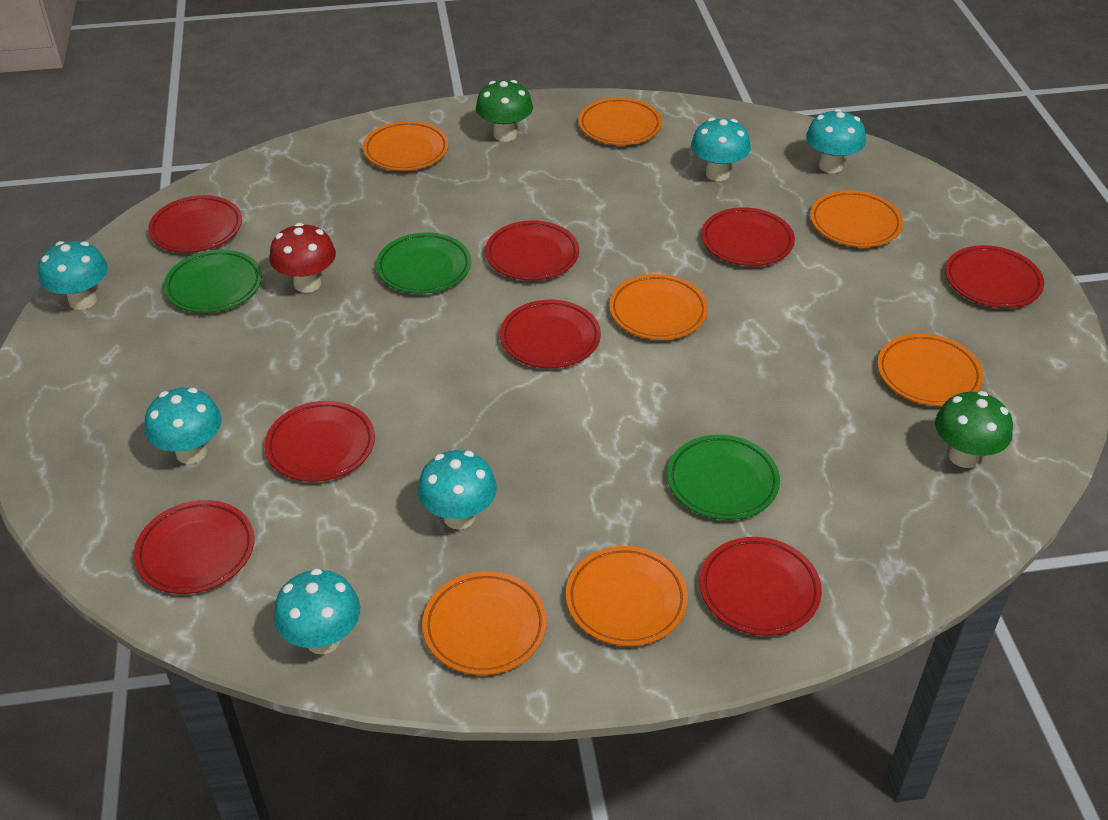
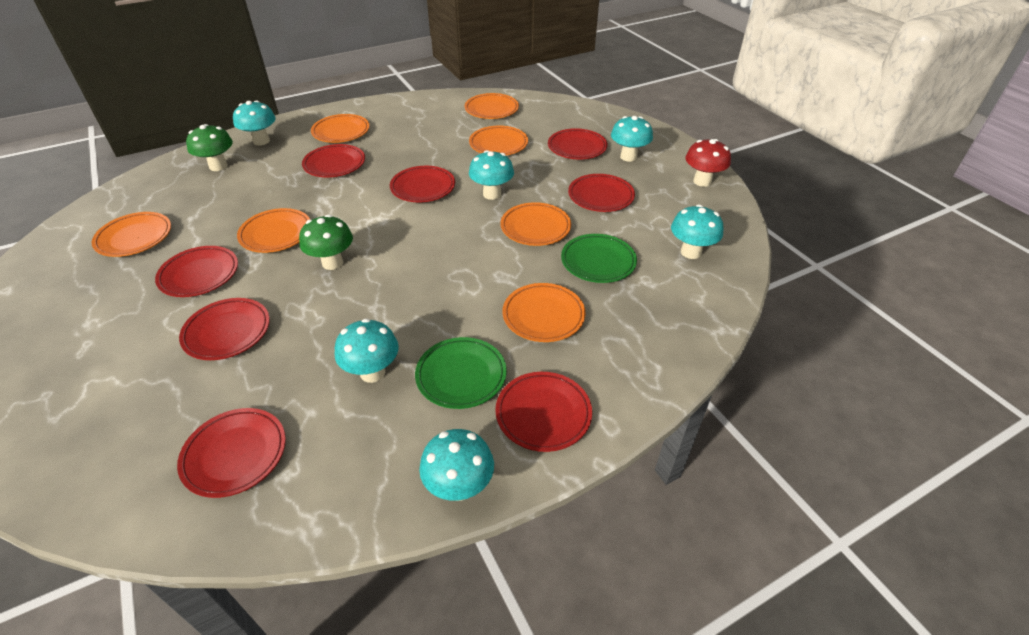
green plate: [164,250,262,313] [376,232,471,294] [667,435,780,520] = 3 -> [415,337,507,409] [561,234,637,283] = 2

